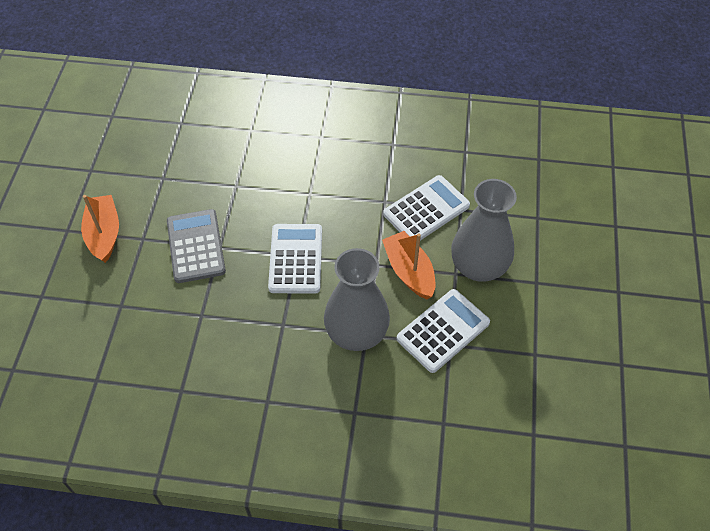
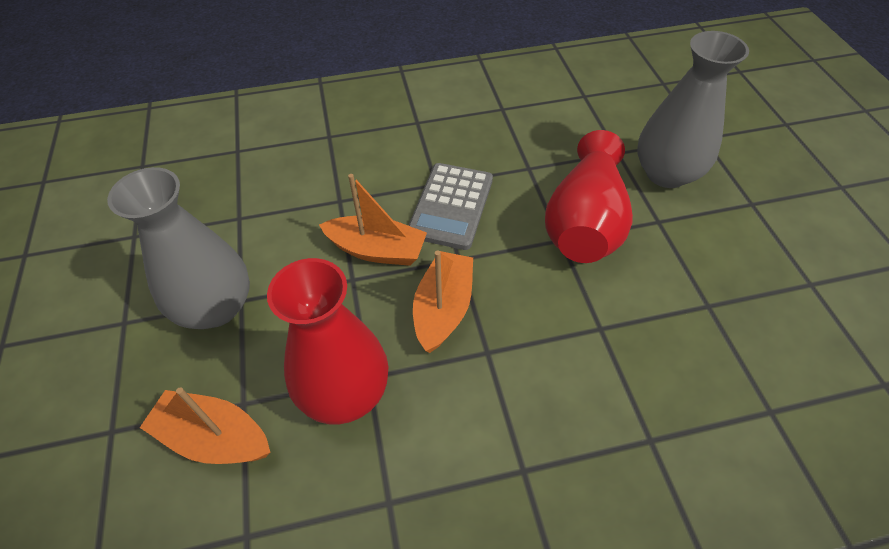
orange boat: [81,195,119,263] [382,231,436,299] = 2 -> [140,387,270,464] [319,174,427,266] [413,250,473,353] = 3
red vase: none = 0 -> [267,258,388,424] [545,130,633,263] = 2
white calculator: [268,224,322,293] [383,175,470,240] [397,289,490,373] = 3 -> none = 0

